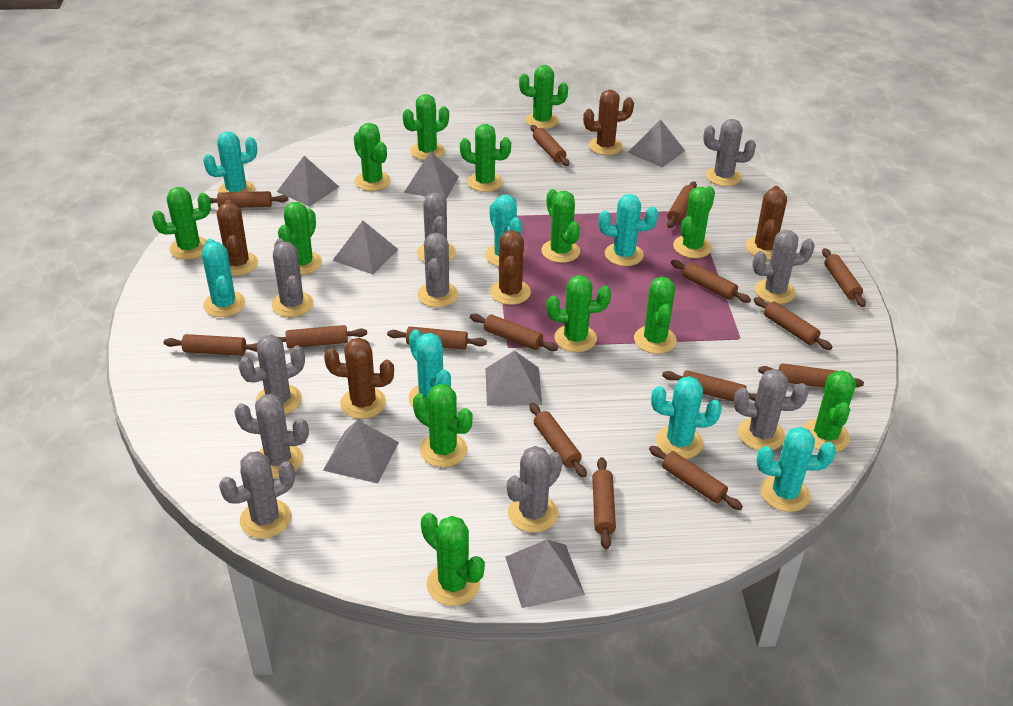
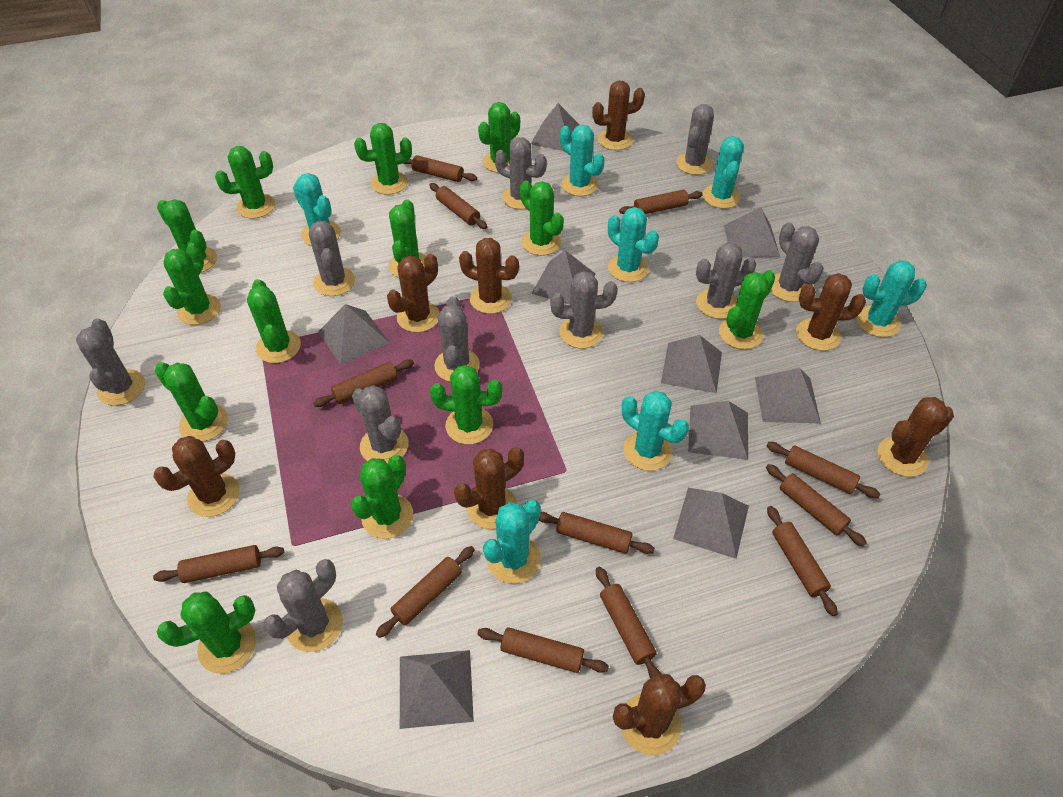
brown cactus: [217,200,258,276] [324,338,394,419] [490,230,531,305] [583,90,634,155] [746,186,787,260] = 5 -> [153,436,240,517] [387,254,439,332] [454,447,524,529] [459,238,519,314] [592,81,645,150] [613,673,706,756] [796,273,866,351] [878,397,954,477] = 8
brown rolling pin: [164,334,257,356] [209,191,289,208] [278,325,367,348] [387,327,487,350] [470,314,558,351] [529,403,587,478] [530,125,569,166] [592,457,616,549] [649,446,743,510] [662,370,757,402] [667,181,697,228] [671,260,751,303] [753,297,832,350] [758,363,864,388] [822,248,866,307] = 15 -> [153,545,284,583] [313,359,414,407] [376,546,475,638] [403,155,477,182] [429,183,487,229] [477,627,609,673] [539,512,655,554] [596,566,661,678] [619,190,703,214] [766,442,880,498] [766,464,867,547] [767,506,838,616] = 12
grey pyramid: [277,156,339,207] [323,420,399,483] [332,221,398,274] [404,151,459,199] [485,350,542,406] [505,540,585,608] [628,119,685,167] = 7 -> [318,304,389,365] [400,650,474,729] [531,103,580,151] [531,250,596,304] [661,335,722,393] [673,488,749,559] [688,401,748,460] [724,207,780,257] [755,368,821,423] = 9

